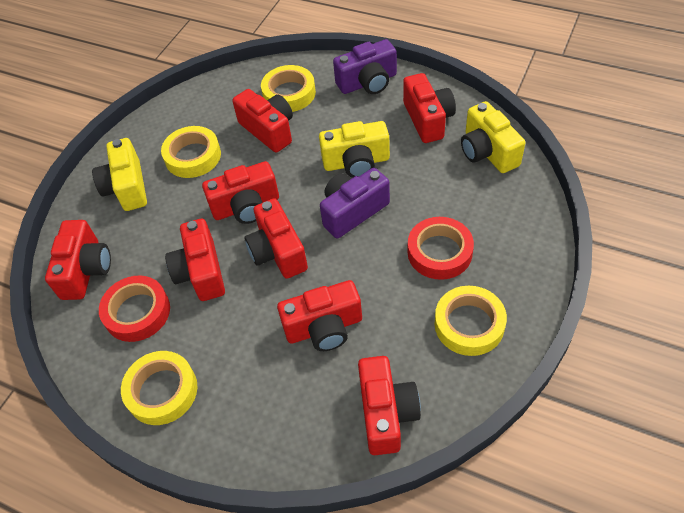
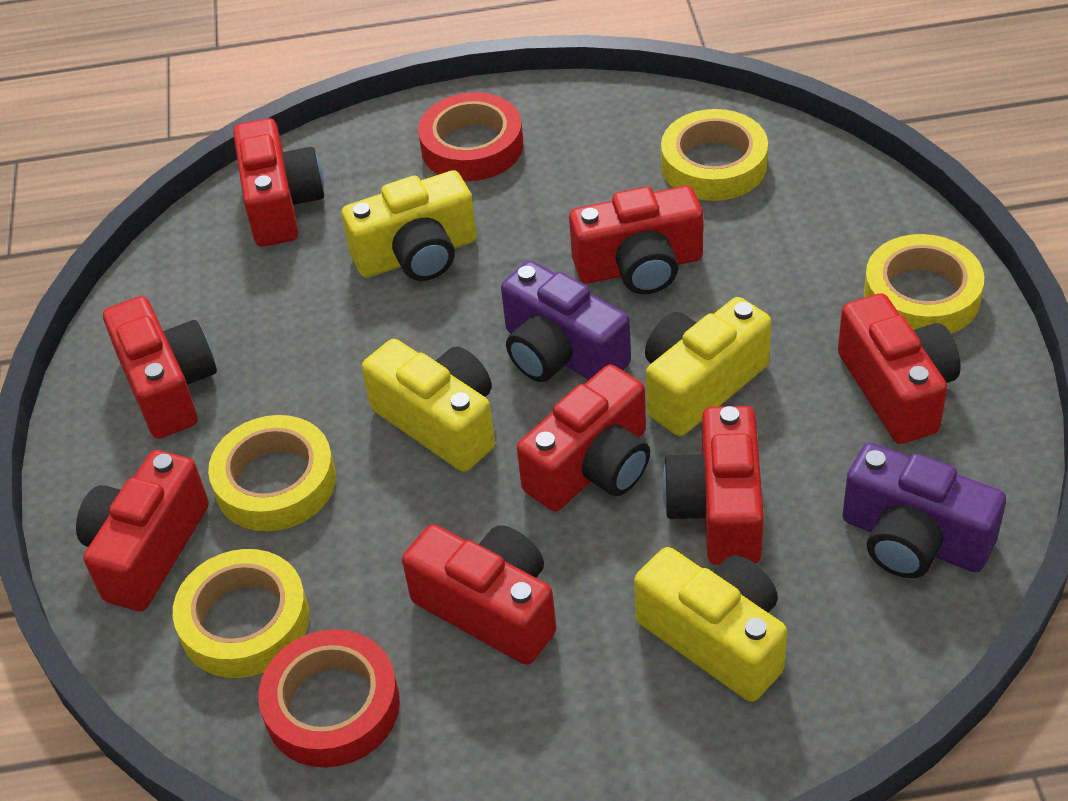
yellow camera: [92,138,147,211] [319,121,390,178] [461,101,525,173] = 3 -> [342,170,477,281] [362,339,495,472] [634,547,787,702] [645,297,772,436] = 4

